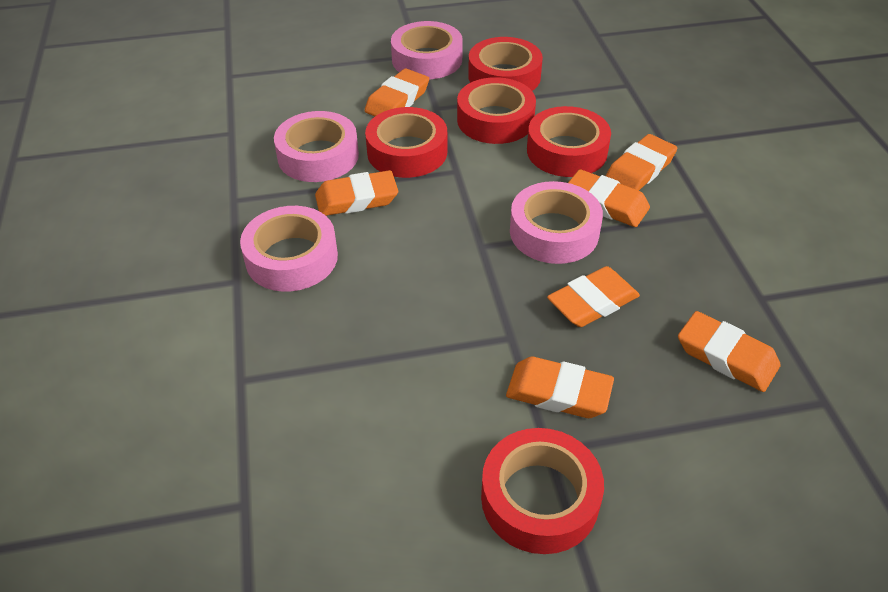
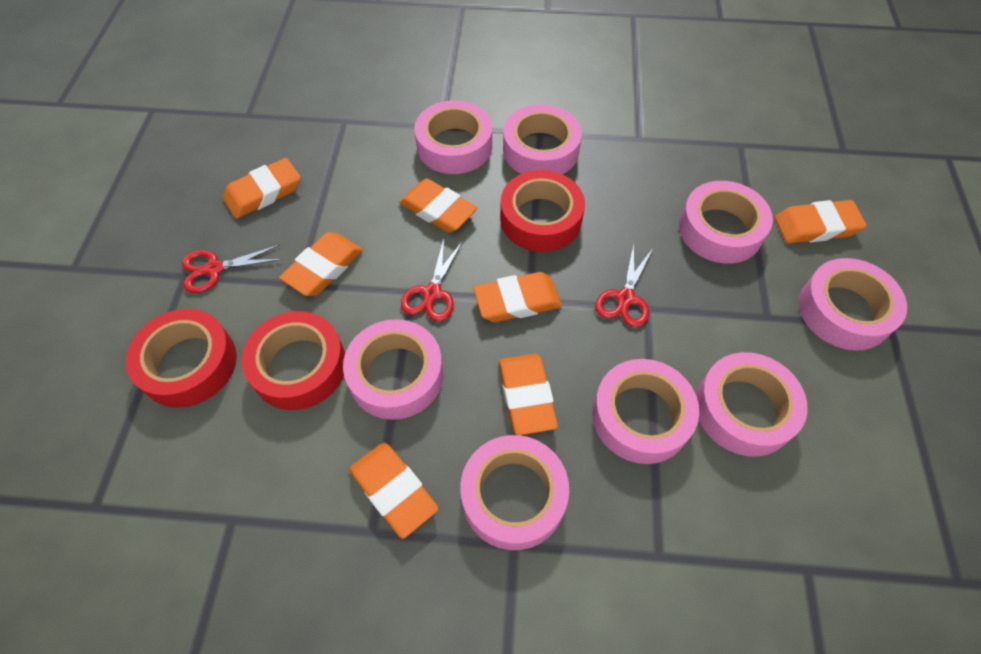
pink tape: [240,206,338,292] [274,111,359,182] [391,21,463,79] [510,181,603,264] = 4 -> [343,319,443,420] [414,100,492,174] [460,435,569,550] [503,104,582,174] [592,359,699,464] [679,181,773,264] [696,352,808,457] [799,258,907,351] = 8
red scissors: none = 0 -> [182,245,283,293] [401,239,463,322] [595,243,653,327] = 3
red tape: [365,107,447,178] [457,77,536,144] [468,37,543,91] [481,428,604,554] [527,106,611,177] = 5 -> [126,309,237,408] [242,311,345,410] [500,170,585,252] = 3

